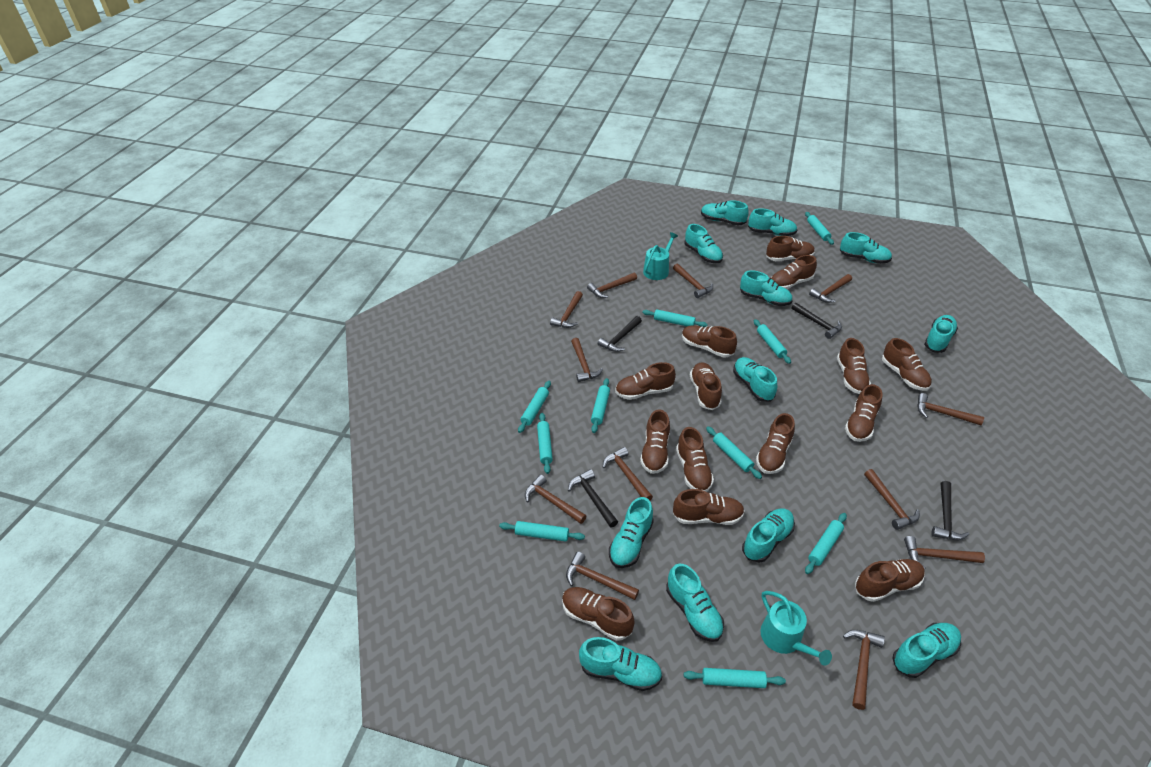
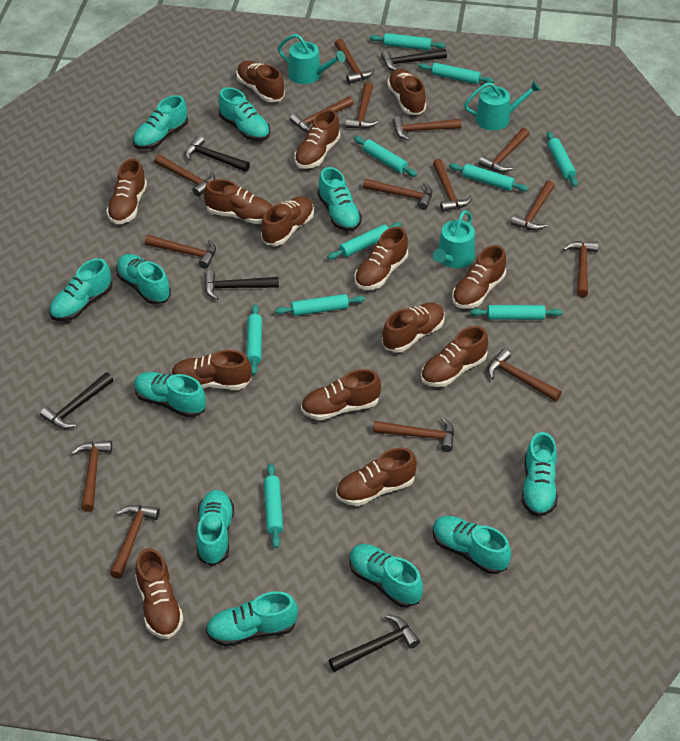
black hammer: [568,469,618,528] [598,316,642,352] [791,302,842,339] [931,481,969,540] = 4 -> [40,372,113,429] [185,135,250,172] [204,271,279,300] [329,615,420,672] [381,49,447,71] = 5
brown hammer: [525,474,586,524] [550,291,583,328] [566,552,639,600] [571,338,603,382] [587,273,637,298] [603,447,653,500] [673,264,713,298] [809,274,852,303] [843,630,885,710] [864,469,920,530] [904,536,985,569] [917,393,984,425] = 12 -> [71,441,112,512] [110,505,160,579] [145,235,216,269] [154,154,215,196] [290,96,354,132] [335,39,375,84] [346,82,379,129] [363,179,432,210] [373,417,454,452] [392,116,461,141] [433,159,472,212] [479,128,530,172] [488,349,562,401] [511,181,555,230] [563,241,599,297] = 15
turquoise shoe: [579,637,662,691] [609,497,654,568] [666,563,724,642] [684,224,723,263] [701,200,749,225] [733,357,777,402] [740,270,792,306] [742,508,795,562] [748,208,797,236] [840,232,892,264] [892,623,961,678] [924,315,958,353] = 12 -> [49,258,112,321] [116,254,171,305] [133,95,188,150] [134,372,206,418] [196,490,234,566] [206,591,298,647] [218,87,270,141] [318,167,362,231] [349,544,423,608] [433,516,511,574] [522,432,558,517] = 11
turquoise watering can: [643,232,678,280] [760,591,832,666] = 2 -> [278,34,346,84] [433,210,475,268] [464,81,541,130] = 3

